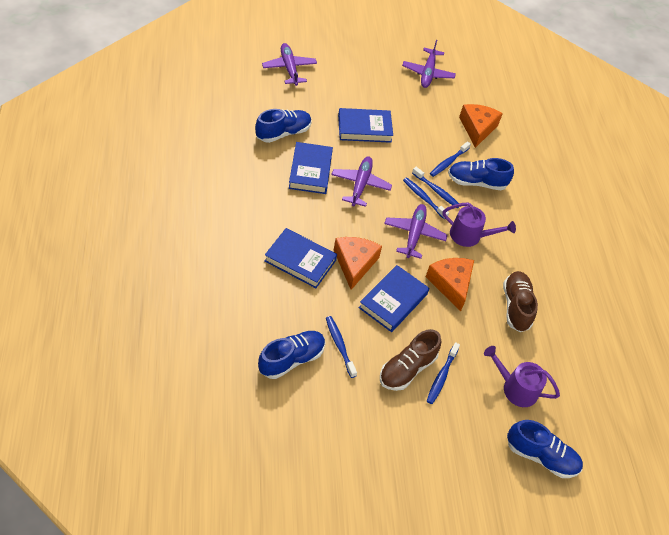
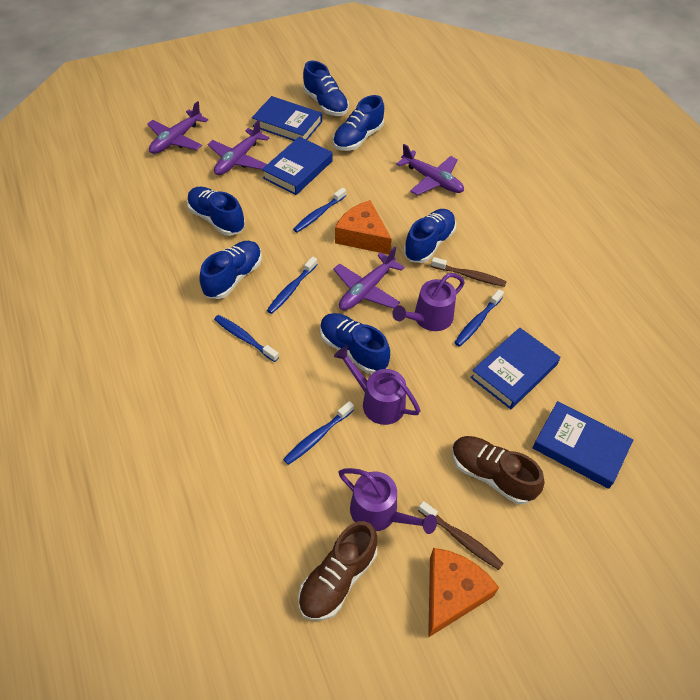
blue shoe: [255,109,312,143] [258,331,325,379] [448,158,514,190] [507,420,583,478] = 4 -> [187,187,245,236] [199,241,262,299] [303,61,349,116] [320,313,390,374] [333,95,384,151] [404,209,456,263] = 6
brown toothbrush: none = 0 -> [418,501,504,570] [431,257,507,287] = 2
orange cheese: [334,237,382,290] [426,258,474,312] [459,104,503,148] = 3 -> [335,200,392,254] [428,548,499,638] = 2
purple watering can: [442,203,516,247] [484,346,560,407] = 2 -> [334,346,421,425] [339,468,437,534] [392,273,465,331] = 3

